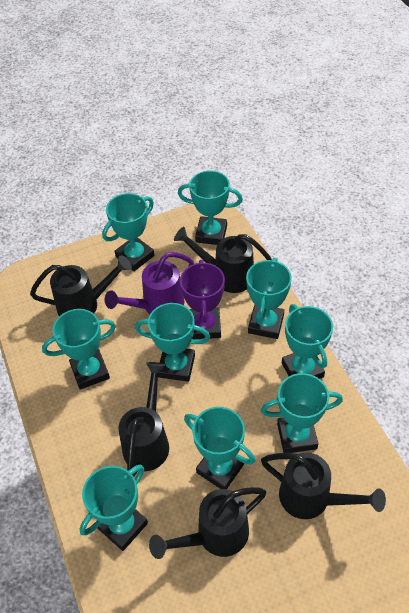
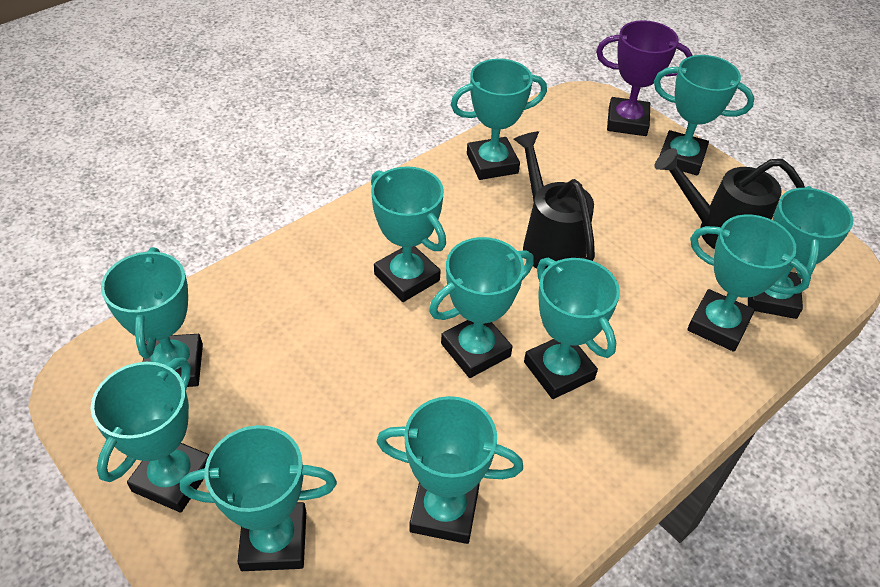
black watering can: [30,256,132,316] [118,362,169,477] [149,487,266,559] [174,227,272,293] [261,453,386,519] = 5 -> [514,131,595,269] [654,148,805,249] = 2
purple watering can: [105,252,194,314] = 1 -> none = 0
turquoise trophy: [42,309,116,390] [80,465,148,551] [102,193,154,271] [135,303,210,382] [178,171,243,245] [184,407,255,489] [246,258,292,339] [261,373,343,453] [282,304,333,379] = 9 -> [91,358,209,513] [101,247,203,387] [180,425,337,571] [371,166,446,302] [377,396,523,544] [429,237,534,378] [451,59,547,180] [524,258,620,399] [654,55,755,175] [687,214,811,352] [748,186,853,319] = 11

